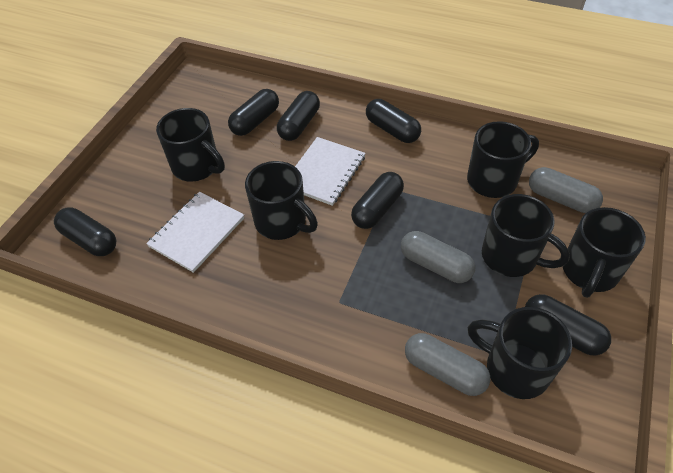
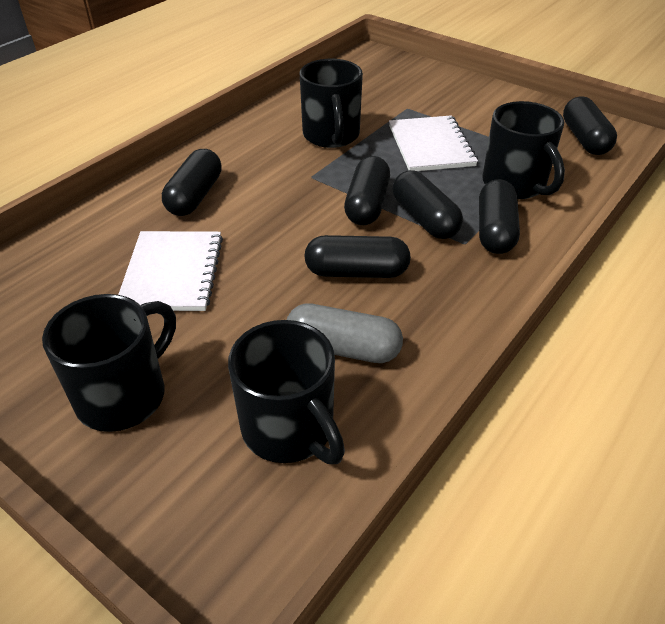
black mug: [156,108,225,182] [245,161,318,240] [467,121,539,198] [468,307,572,399] [482,194,570,277] [563,207,646,298] = 6 -> [42,294,176,432] [228,320,345,464] [300,59,363,148] [482,101,565,199] = 4
grey capsule: [401,231,475,283] [405,333,490,396] [529,167,603,213] = 3 -> [287,303,403,363] = 1

